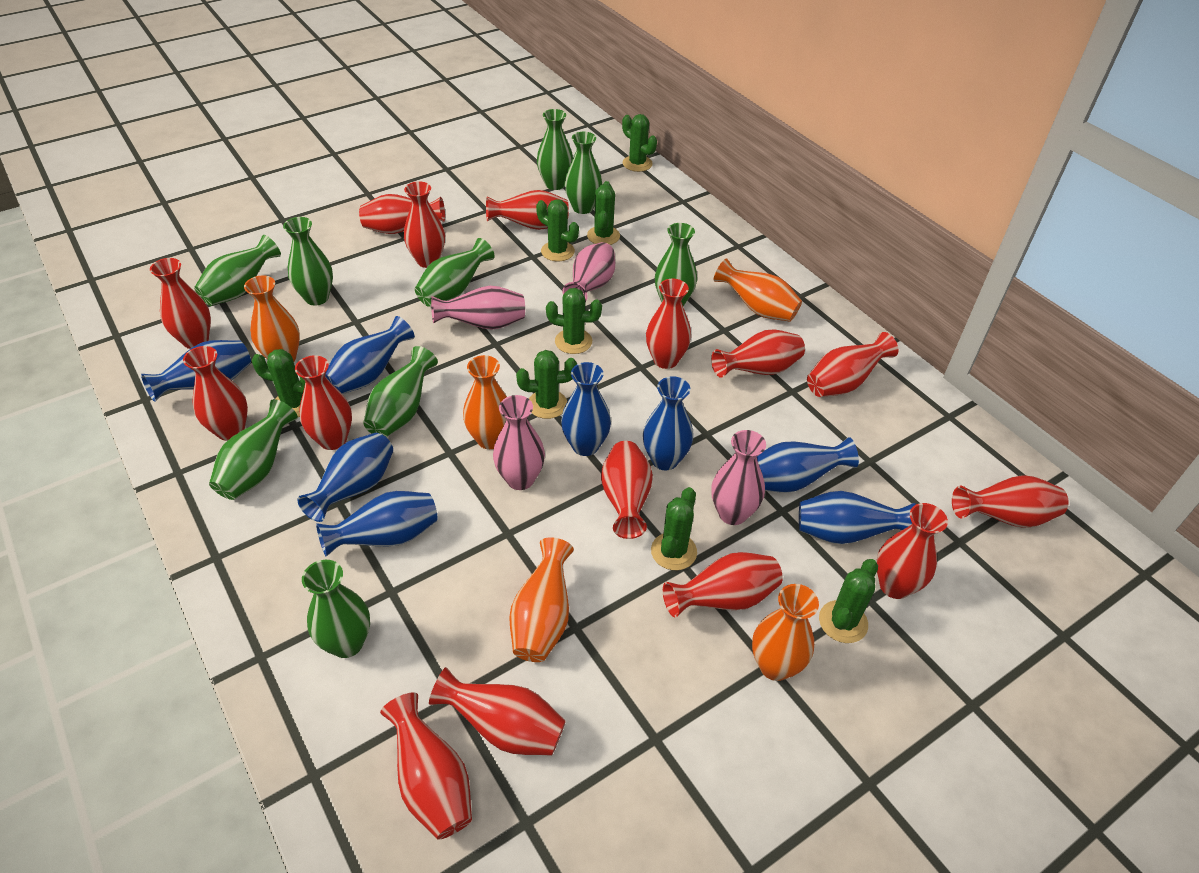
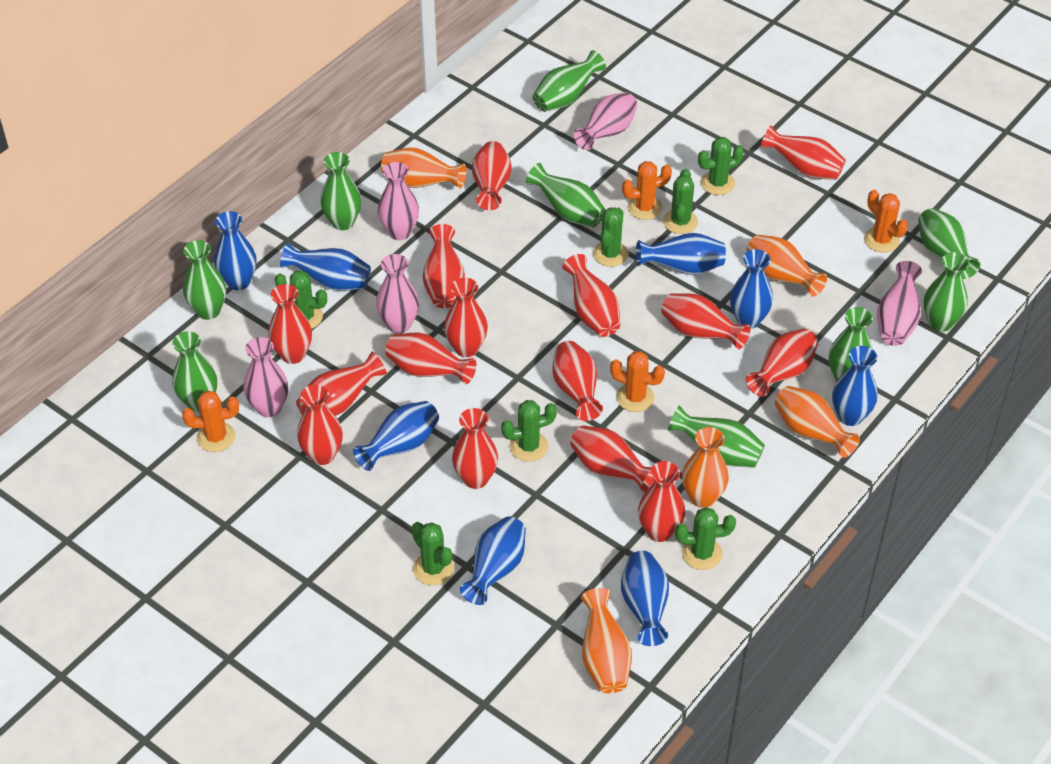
green cactus: [252,349,305,417] [516,350,577,419] [536,199,579,261] [546,288,602,354] [587,181,620,245] [622,114,657,172] [651,487,697,570] [819,559,878,643] = 8 -> [275,270,327,329] [411,522,454,585] [501,400,557,462] [593,207,628,267] [663,169,698,234] [675,507,736,570] [698,137,744,195] = 7
orange cactus: none = 0 -> [182,391,239,452] [610,351,665,412] [622,161,672,220] [864,190,908,253] = 4
pink vase: [431,286,525,329] [493,395,545,490] [563,242,615,302] [711,430,766,525] = 4 -> [243,337,288,417] [376,254,419,334] [378,162,419,240] [573,92,637,150] [877,261,922,346] = 5

